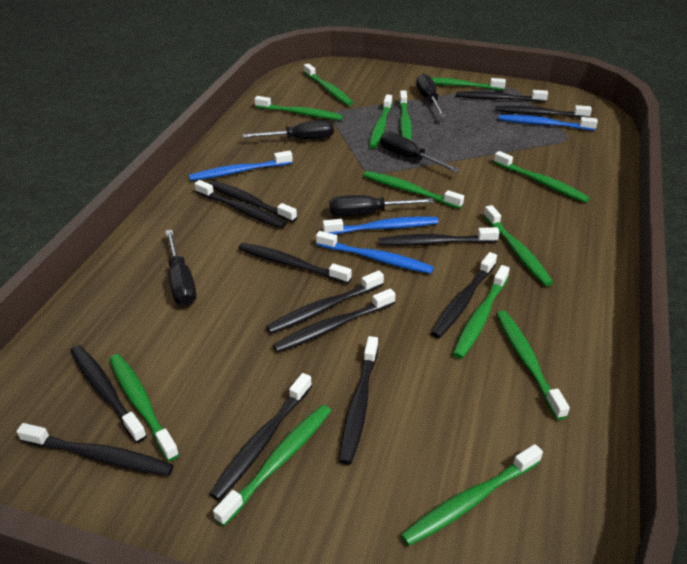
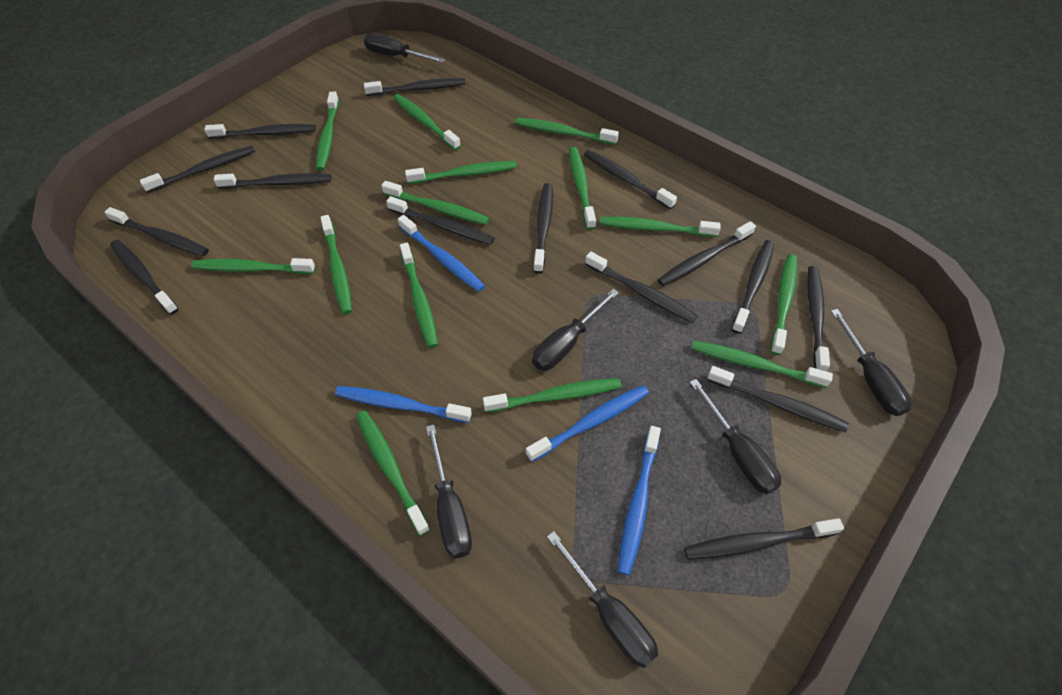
black screwdriver: [165,230,196,306] [243,120,334,139] [329,195,434,217] [380,132,460,173] [416,73,446,117] = 5 -> [364,33,445,63] [426,425,472,559] [532,289,619,371] [547,531,658,668] [690,379,781,494] [831,309,912,416] = 6
black toothbrush: [16,423,174,476] [70,345,147,443] [194,180,287,229] [208,180,297,222] [210,373,312,501] [238,243,352,284] [266,270,384,334] [273,288,396,353] [339,336,378,465] [379,227,499,246] [431,252,497,338] [456,90,548,102] [495,105,592,118] = 13 -> [104,207,209,256] [110,240,178,315] [140,146,255,193] [204,124,316,139] [214,173,331,189] [364,78,465,96] [386,196,495,245] [533,183,553,273] [584,150,677,209] [585,251,697,323] [658,221,756,286] [684,518,844,560] [707,366,849,432] [731,240,774,334] [807,266,830,371] = 15
green toothbrush: [109,354,179,461] [213,404,331,526] [254,96,343,120] [304,63,353,106] [363,171,464,209] [369,95,392,149] [399,90,412,140] [401,444,543,546] [431,77,506,90] [453,265,510,359] [483,205,553,286] [494,151,590,203] [496,310,570,420] = 13 -> [191,258,315,274] [316,92,339,171] [320,215,352,314] [356,411,430,536] [381,181,489,225] [393,94,461,150] [400,243,438,348] [405,161,517,184] [483,378,622,412] [515,118,619,145] [569,147,596,230] [600,217,721,237] [691,340,833,388] [771,254,797,355] = 14

